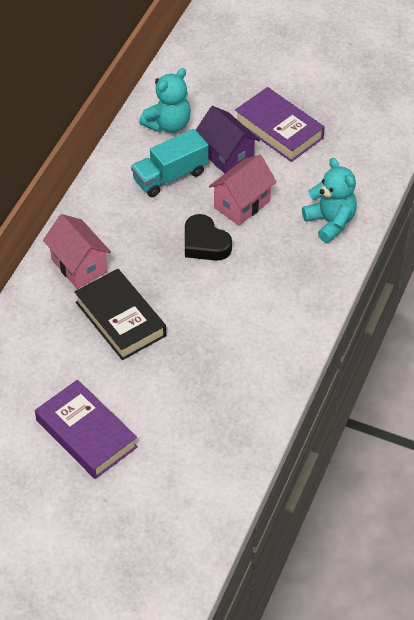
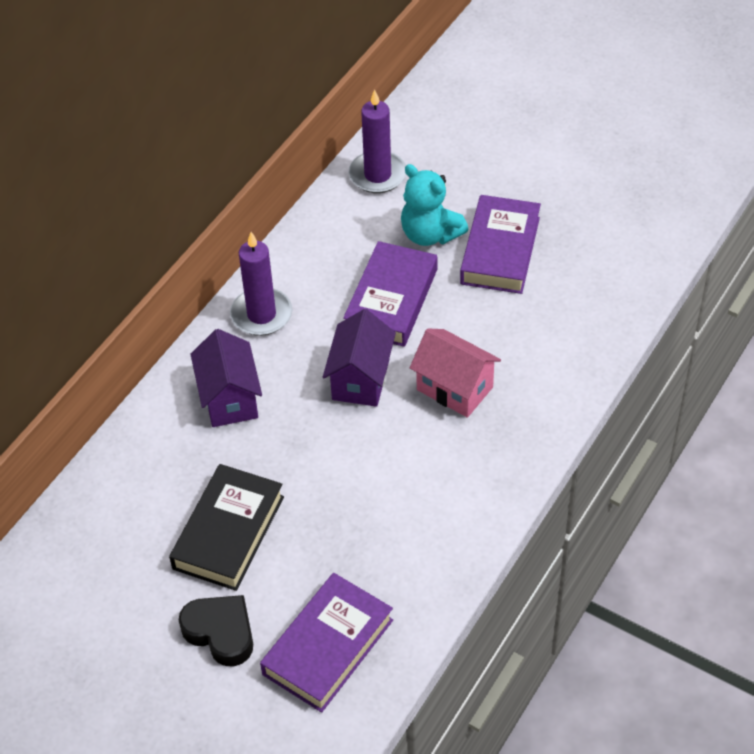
pink house: [43,214,111,289] [209,155,277,226] = 2 -> [410,328,501,418] = 1
purple book: [35,380,138,479] [235,87,325,162] = 2 -> [260,573,393,713] [343,241,437,347] [460,195,541,294] = 3
purple candle: none = 0 -> [230,232,292,336] [349,89,406,193] = 2
purple house: [196,106,260,174] = 1 -> [190,329,262,427] [323,309,396,407] = 2
turquoise teddy bear: [139,68,191,133] [302,158,357,243] = 2 -> [401,164,469,246] = 1
turquoise truck: [131,129,208,197] = 1 -> none = 0

